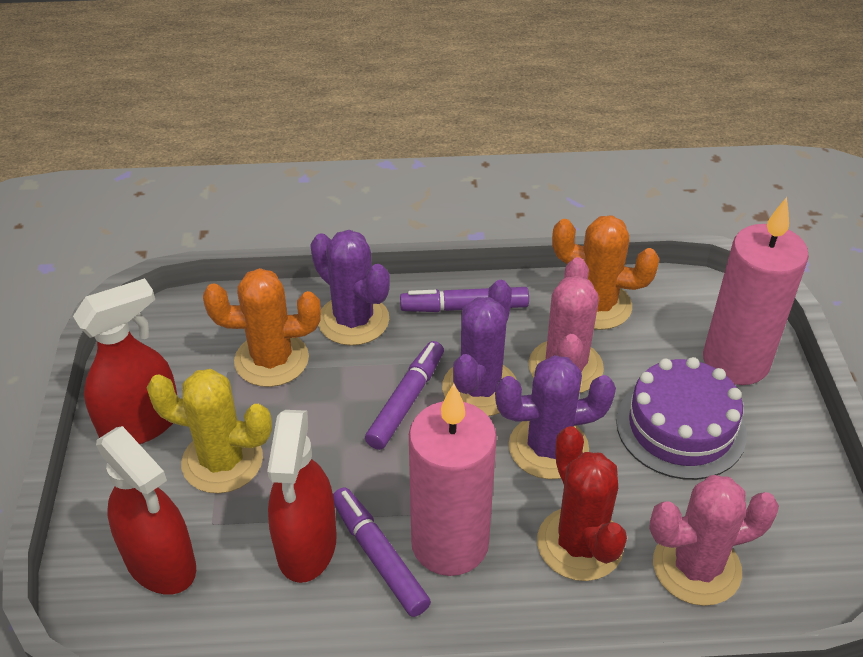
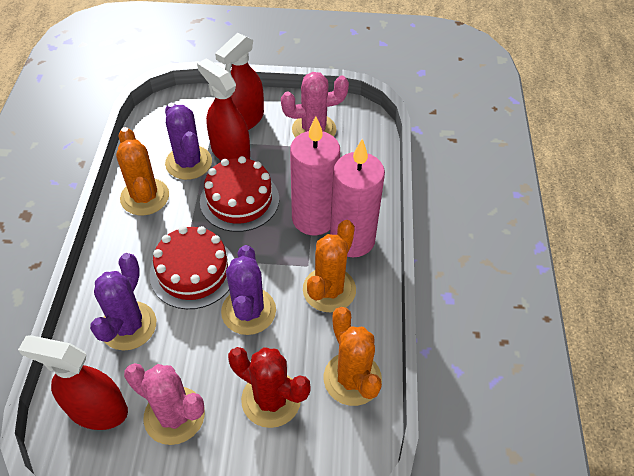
orange cactus: [203,268,321,387] [552,215,659,330] = 2 -> [116,127,169,216] [303,220,356,312] [324,307,382,406] = 3
purple cake: [616,357,747,480] = 1 -> none = 0
purple marker: [333,487,431,617] [365,341,444,450] [400,287,529,312] = 3 -> none = 0
red cake: none = 0 -> [150,226,234,309] [200,156,279,232] = 2
yellow cactus: [147,369,272,494] = 1 -> none = 0

